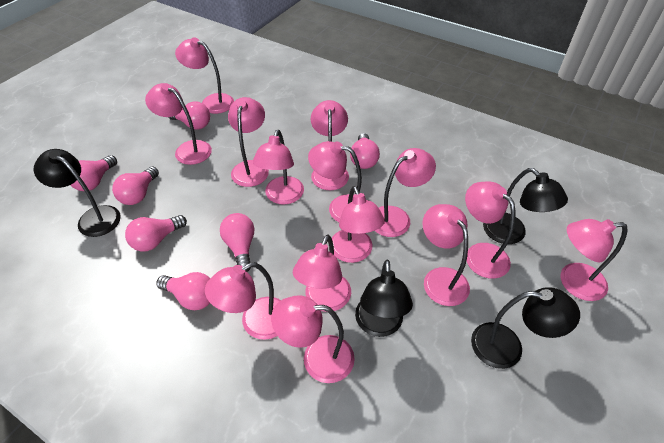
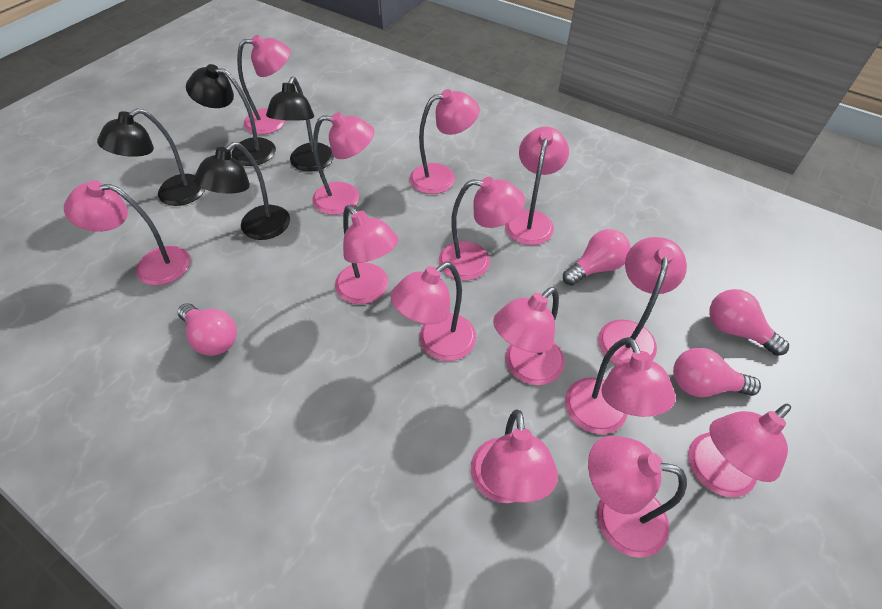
pink light bulb: [71,155,117,191] [112,167,159,205] [125,215,187,252] [156,272,210,310] [168,101,210,129] [220,213,254,272] [350,133,380,169] = 7 -> [178,303,237,356] [563,229,631,285] [673,348,761,397] [709,289,789,356] = 4

